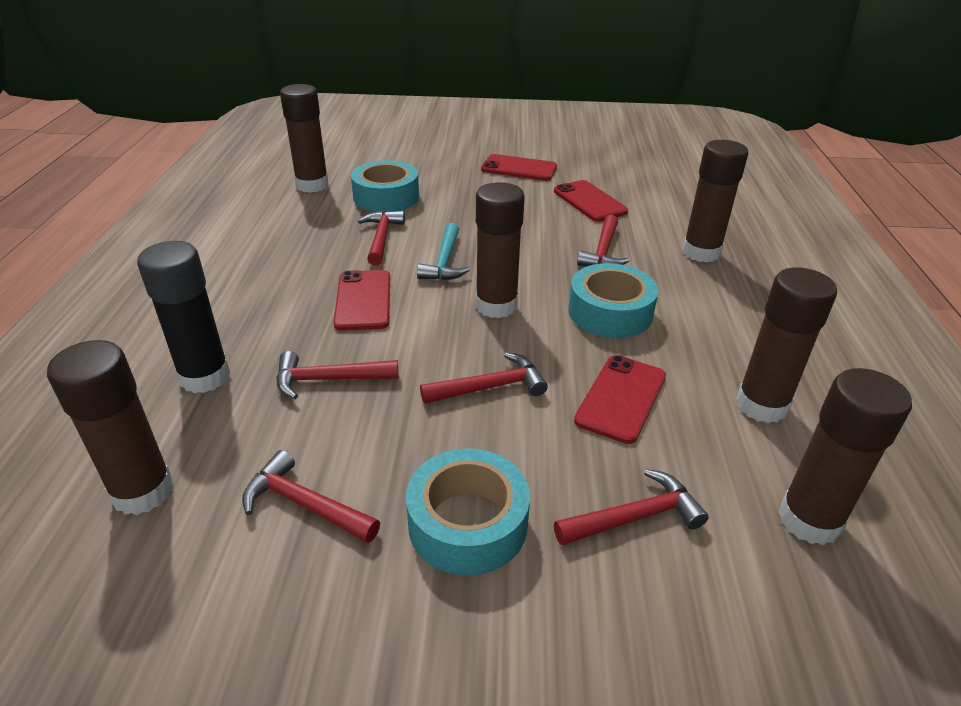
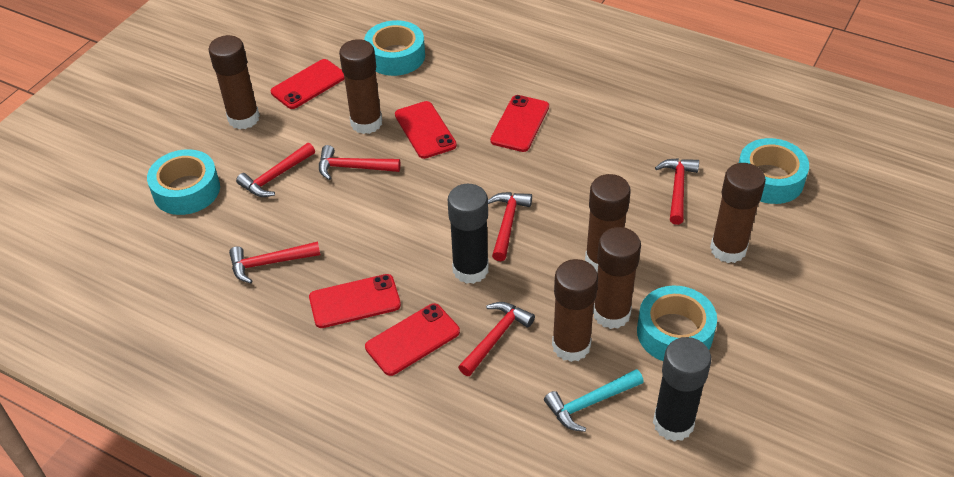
black glue stick: [137,241,231,393] = 1 -> [448,184,489,284] [653,337,711,442] = 2
red phone: [333,270,390,331] [481,154,557,181] [554,180,628,222] [574,355,666,444] = 4 -> [271,59,344,109] [309,274,401,328] [365,303,460,376] [395,101,457,159] [490,95,549,152] = 5
turquoise tape: [351,160,419,212] [406,448,530,576] [568,263,659,338] = 3 -> [147,149,220,215] [364,20,425,76] [637,286,717,361] [739,138,809,204] = 4

